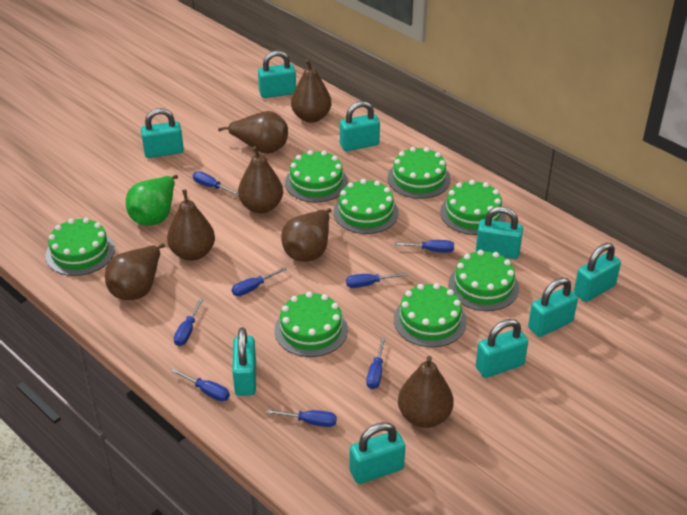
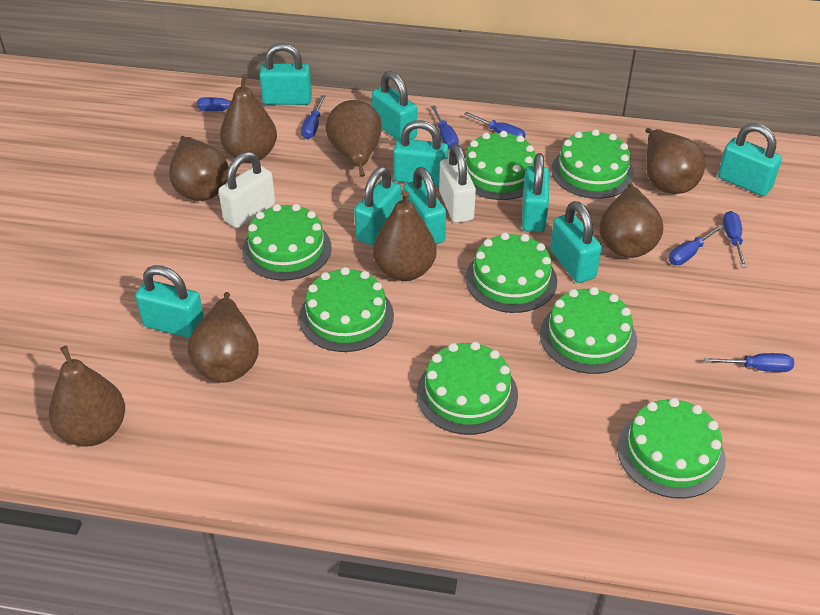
blue screwdriver: [171,369,230,401] [174,298,203,346] [193,171,238,195] [232,267,287,296] [266,409,337,427] [346,273,408,288] [366,337,386,389] [394,240,454,253] = 8 -> [197,97,266,111] [301,95,325,139] [431,105,459,149] [464,112,525,139] [669,225,723,265] [704,353,794,372] [723,211,747,268] = 7
brown pear: [105,243,165,300] [167,189,215,261] [218,111,288,154] [238,146,283,213] [281,208,332,262] [291,59,331,123] [398,356,453,428] = 7 -> [49,346,125,447] [169,136,229,201] [187,292,259,382] [220,74,277,163] [325,100,382,177] [373,191,437,281] [599,184,663,258] [645,128,706,194] = 8
green pear: [126,175,178,226] = 1 -> none = 0
white padlock: none = 0 -> [218,152,275,228] [439,144,476,223] = 2

